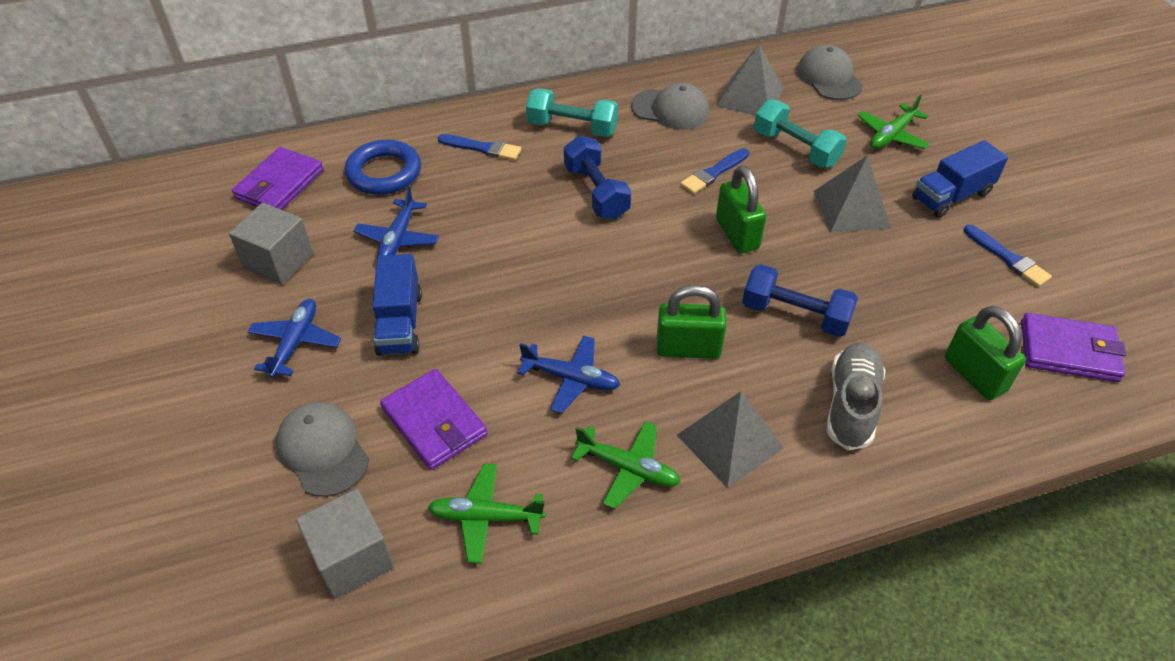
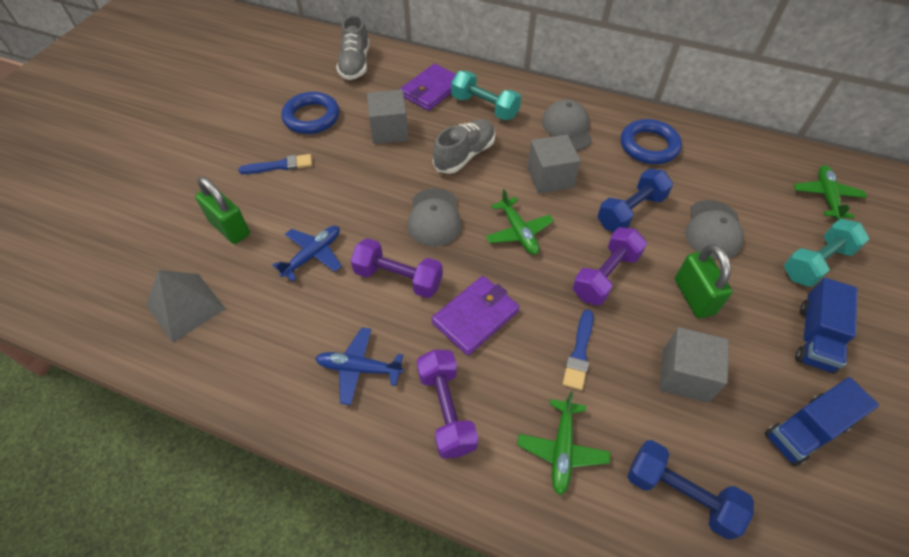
blue brush: [438,134,521,160] [680,148,749,194] [964,225,1052,287] = 3 -> [238,154,312,174] [562,309,594,390] = 2
blue plane: [247,299,341,378] [354,186,439,256] [517,335,620,413] = 3 -> [272,226,342,282] [315,327,404,405] = 2
blue ring: [344,140,421,195] = 1 -> [281,92,339,134] [621,119,682,164] = 2
green padlock: [656,285,727,359] [716,165,766,253] [945,306,1026,400] = 3 -> [195,177,250,244] [675,244,732,318] = 2
grey cube: [229,203,313,285] [296,489,394,599] = 2 -> [367,90,409,144] [527,135,581,194] [659,327,729,403] = 3
grey pyramid: [677,391,784,488] [717,44,784,116] [814,155,891,233] = 3 -> [146,270,226,343] = 1
grey shoe: [826,343,885,450] = 1 -> [336,15,369,80] [433,119,495,174] = 2
purple dumbbell: none = 0 -> [350,238,443,298] [417,350,478,459] [573,227,647,306] = 3
purple wallet: [232,147,323,210] [380,369,488,470] [1021,313,1126,382] = 3 -> [400,64,456,111] [431,276,520,356] = 2

